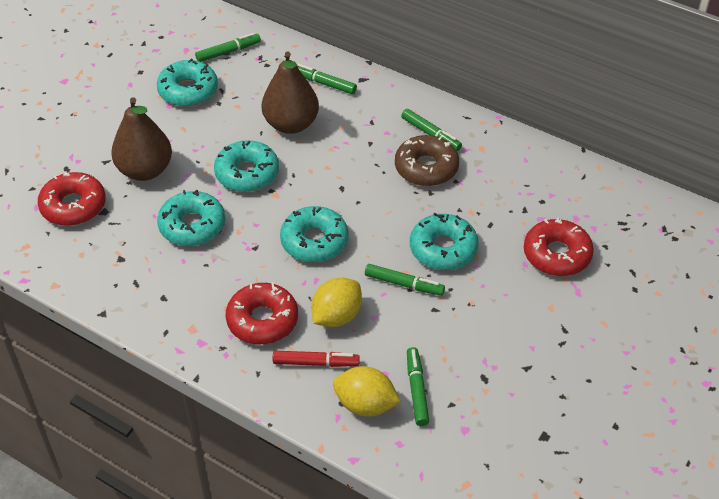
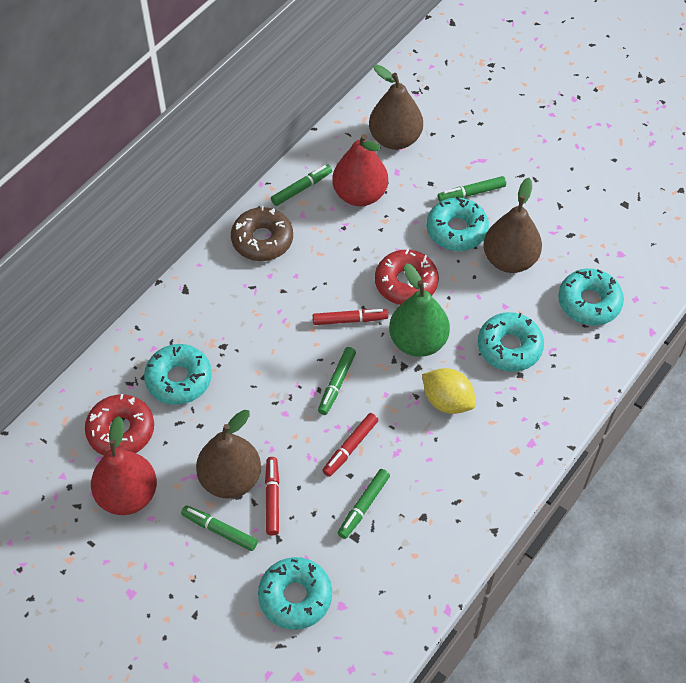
brown pear: [111,97,172,181] [262,51,319,134] = 2 -> [196,410,261,499] [369,64,423,150] [483,178,542,273] = 3
green pear: none = 0 -> [389,263,450,357] = 1
red donut: [38,171,106,226] [226,283,298,344] [524,218,594,276] = 3 -> [85,394,154,456] [375,249,439,305] = 2
red marker: [273,351,360,367] = 1 -> [265,457,279,535] [313,309,388,325] [322,413,378,477] = 3
red pear: none = 0 -> [91,416,157,515] [332,134,388,206] = 2
yellow lemon: [312,278,362,327] [333,366,401,417] = 2 -> [422,368,476,414] = 1

